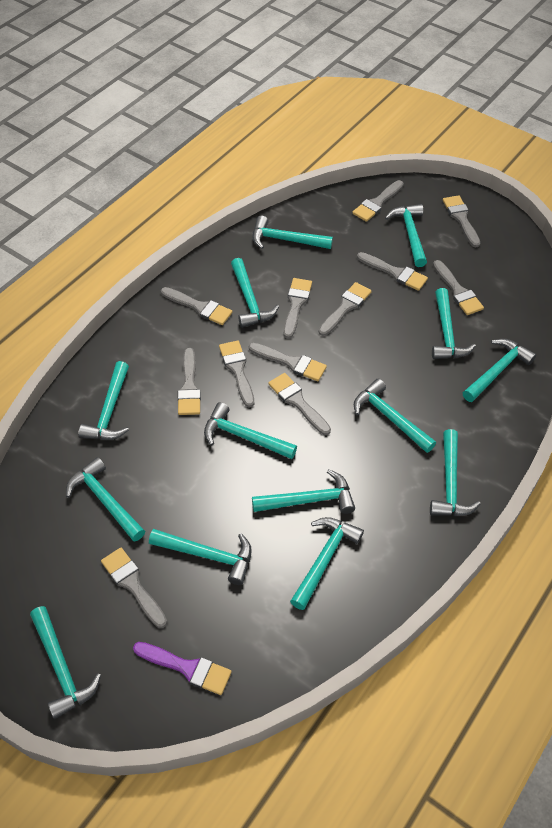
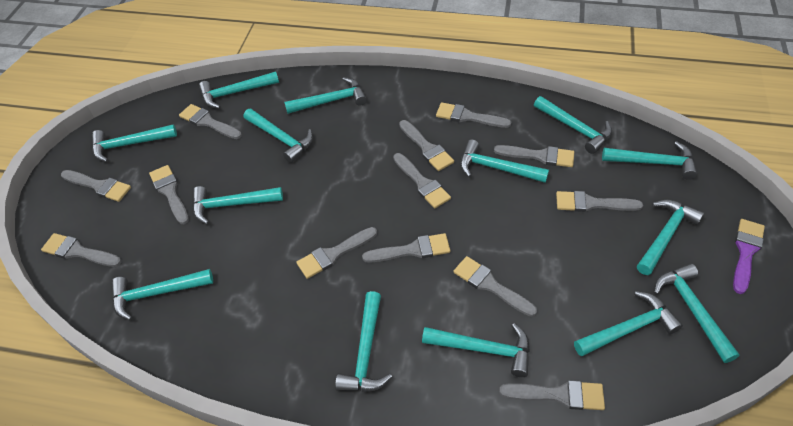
grey brush: [101,548,167,628] [161,287,232,325] [178,348,201,415] [219,340,254,408] [249,343,327,381] [268,373,331,435] [283,278,312,339] [318,282,372,336] [352,180,404,222] [357,252,428,291] [433,260,484,315] [443,195,480,248] = 12 -> [41,233,121,267] [61,170,131,202] [149,165,189,224] [179,104,242,139] [296,227,377,279] [362,233,450,263] [393,153,451,208] [399,120,454,171] [436,102,511,128] [453,256,537,317] [494,145,574,167] [499,380,605,410] [556,191,643,212] = 13

